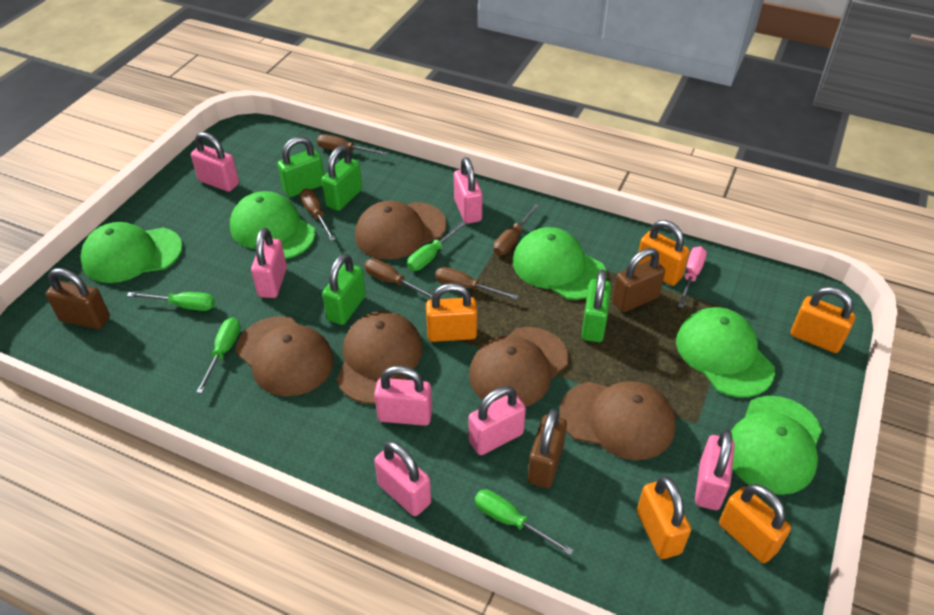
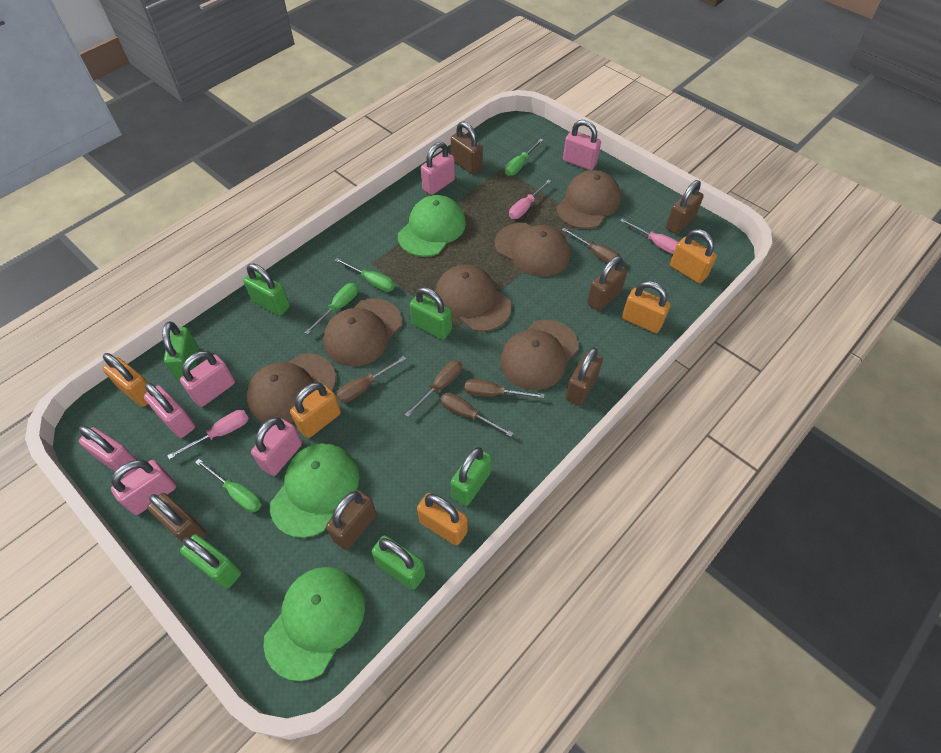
brown cap: [236,316,334,397] [336,311,423,404] [355,201,447,260] [469,327,569,407] [559,381,675,460] = 5 -> [246,353,336,423] [323,298,402,367] [435,264,512,332] [495,223,570,277] [500,320,579,390] [556,170,621,229] = 6
brown padlock: [46,268,110,329] [528,409,567,488] [612,248,665,312] = 3 -> [147,493,206,542] [326,490,377,550] [451,121,483,174] [565,347,603,406] [587,256,627,311] [666,180,704,234] = 6
green cap: [81,222,183,283] [230,191,315,259] [513,227,607,300] [676,307,775,397] [731,396,822,495] = 5 -> [263,567,365,681] [270,443,359,538] [398,195,466,257] = 3
green padlock: [277,136,324,197] [321,146,362,211] [322,254,366,325] [581,269,611,342] = 4 -> [162,322,199,381] [180,534,241,589] [243,263,290,316] [371,535,425,590] [410,287,452,340] [450,447,492,506] = 6
pink screwdriver: [678,246,707,308] = 1 -> [167,410,249,459] [509,180,551,219] [620,219,678,254] = 3

